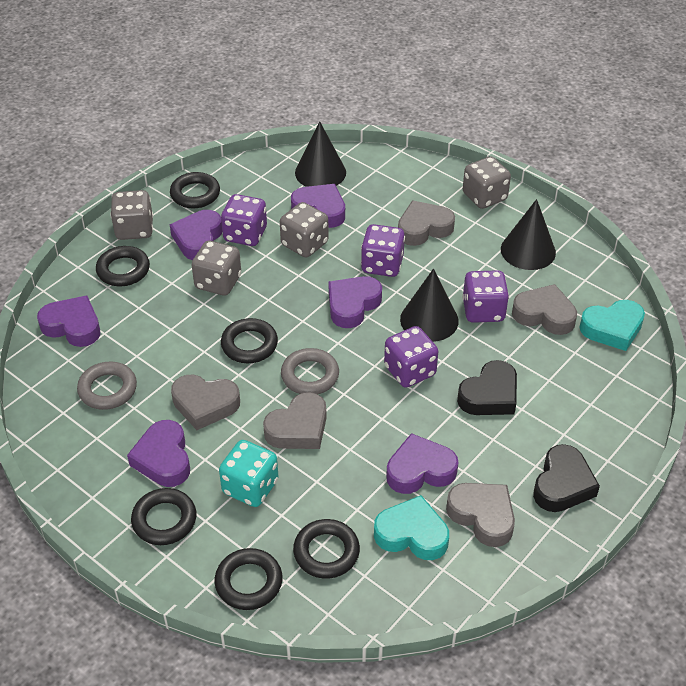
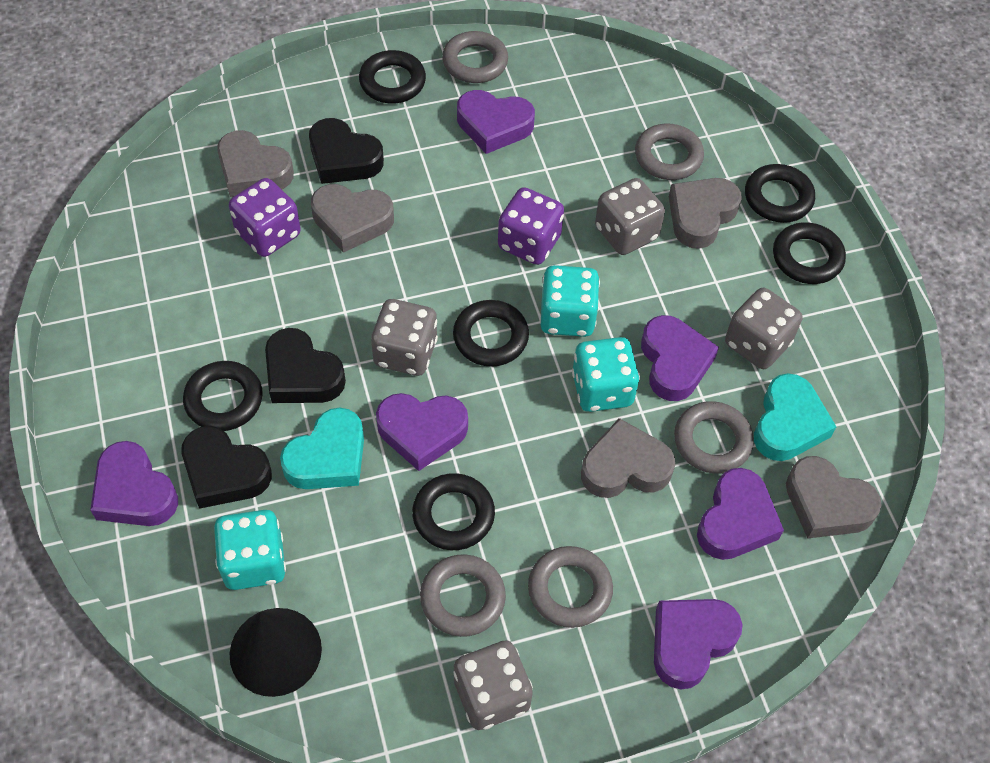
black cone: [295,121,346,187] [400,268,459,342] [501,199,556,270] = 3 -> [230,608,322,697] = 1
black heart: [457,360,517,415] [533,444,600,512] = 2 -> [182,426,272,509] [265,328,346,403] [309,118,384,184] = 3
grey ring: [77,362,137,410] [281,348,339,394] = 2 -> [420,554,506,637] [442,31,508,83] [528,546,613,628] [635,123,704,180] [674,401,754,474] = 5
purple dice: [221,194,267,246] [361,224,405,277] [384,326,438,388] [462,270,509,323] = 4 -> [229,178,301,257] [498,187,564,265] = 2
turquoise dice: [219,440,278,507] = 1 -> [214,510,286,590] [539,265,600,337] [572,337,640,412] = 3

